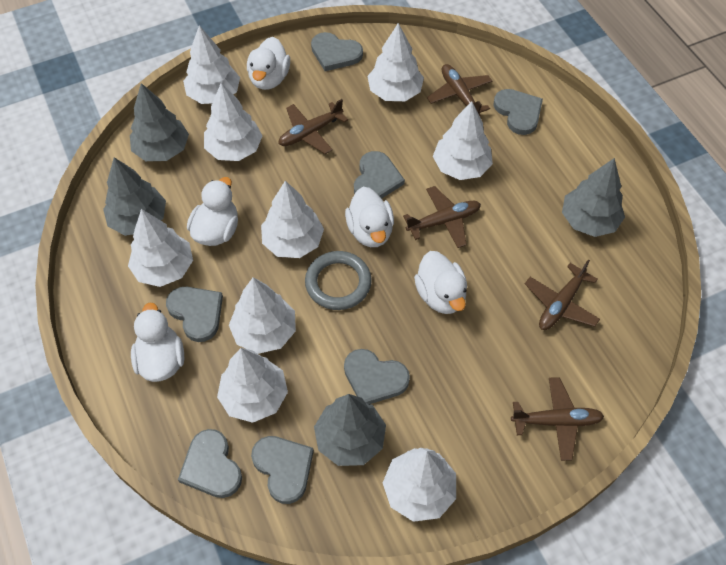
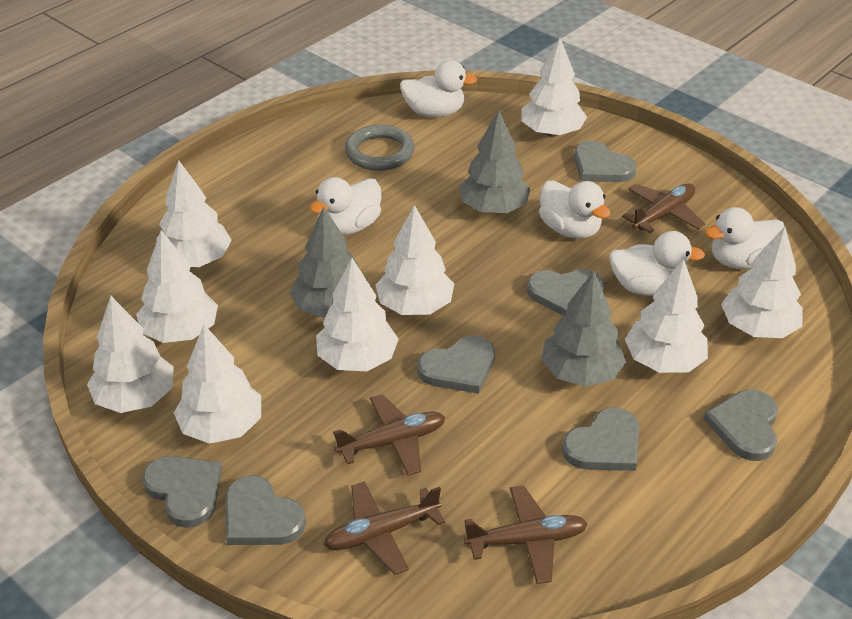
brown plane: [278,99,348,154] [403,186,481,248] [427,64,492,116] [511,377,604,461] [525,259,600,330] = 5 -> [323,481,445,575] [333,394,445,476] [464,485,588,584] [622,183,705,233] = 4
grey tree: [103,157,166,236] [130,83,189,161] [314,394,386,466] [562,158,625,237] = 4 -> [289,206,367,318] [459,110,531,213] [541,271,626,387] = 3

